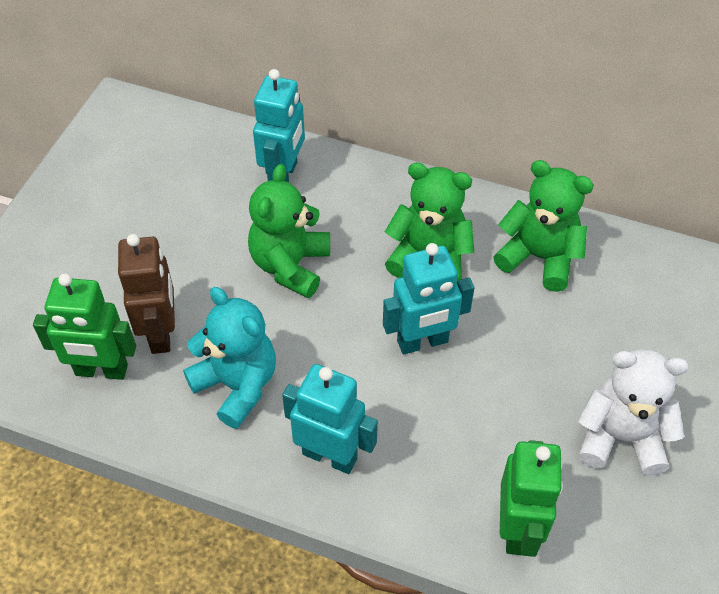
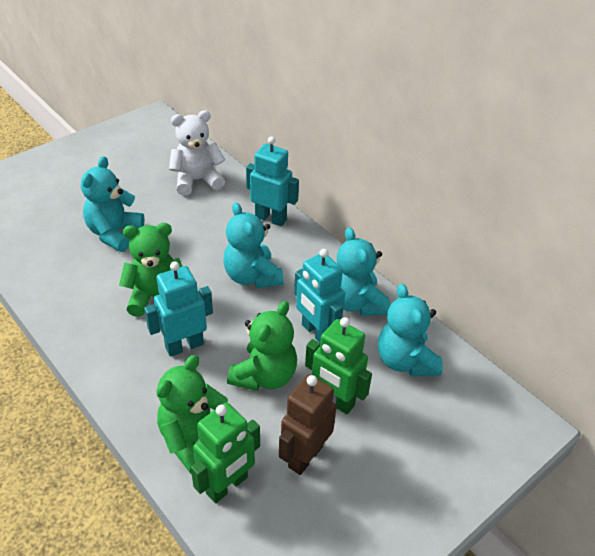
turquoise teddy bear: [183,287,276,429] = 1 -> [81,156,145,252] [223,203,284,288] [337,227,390,316] [378,284,443,376] = 4

